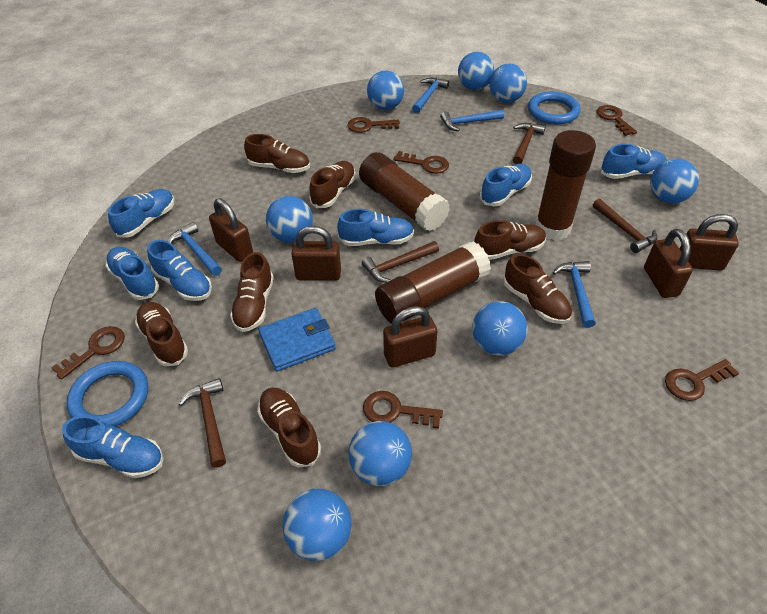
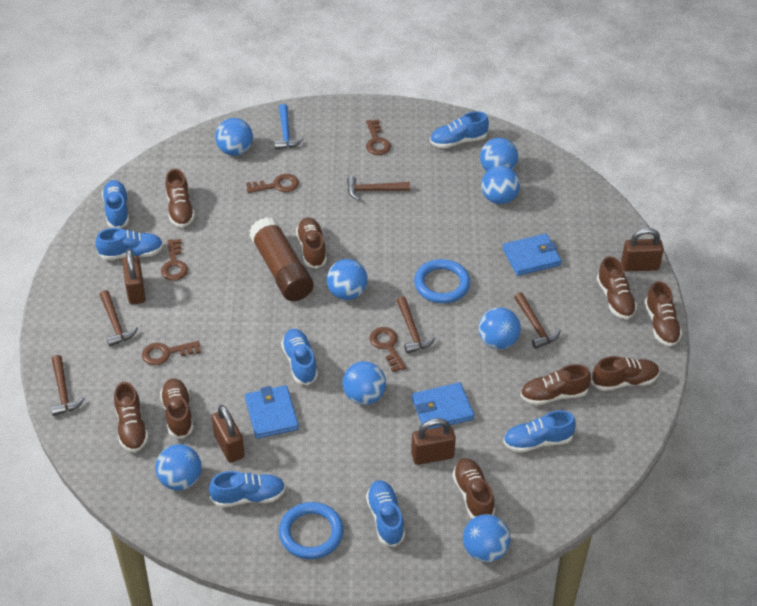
blue hammer: [168,222,222,276] [412,78,449,113] [440,110,504,131] [553,261,596,328] = 4 -> [275,104,303,150] = 1
blue wallet: [258,308,336,371] = 1 -> [245,385,299,439] [412,382,474,429] [503,234,562,276] = 3
brown glue stick: [359,152,450,231] [375,241,491,324] [536,130,596,240] = 3 -> [249,217,313,301] = 1
brown hammer: [179,378,226,468] [362,241,439,283] [513,123,546,164] [593,199,657,253] = 4 -> [51,355,85,416] [100,290,138,346] [347,176,410,200] [397,296,436,354] [514,292,561,349] = 5
brown key: [51,326,125,380] [347,117,400,133] [363,391,443,429] [394,151,449,174] [597,105,637,136] [665,359,739,401] = 6 -> [142,341,201,365] [161,239,188,281] [246,174,299,193] [366,119,391,155] [369,327,407,372] = 5
brown padlock: [209,198,253,262] [292,226,341,281] [383,306,437,368] [644,229,693,298] [679,214,739,271] = 5 -> [122,249,146,304] [212,405,245,463] [411,418,456,465] [621,228,664,272] = 4
brown shoe: [135,302,188,366] [230,252,274,332] [244,134,310,173] [257,387,321,467] [309,161,356,208] [474,220,546,260] [503,254,572,324] = 7 -> [114,382,148,452] [160,379,193,439] [165,169,195,227] [296,218,327,269] [452,458,495,519] [520,364,591,405] [592,356,660,391] [597,256,637,319] [645,281,682,346] = 9

